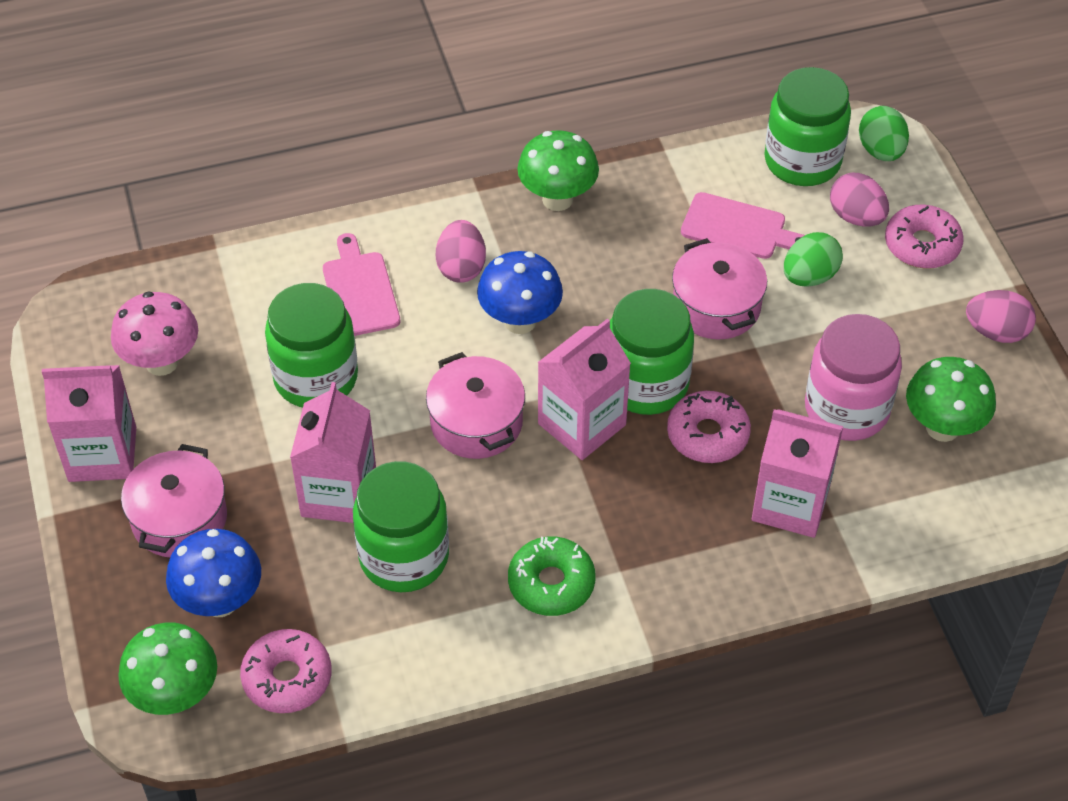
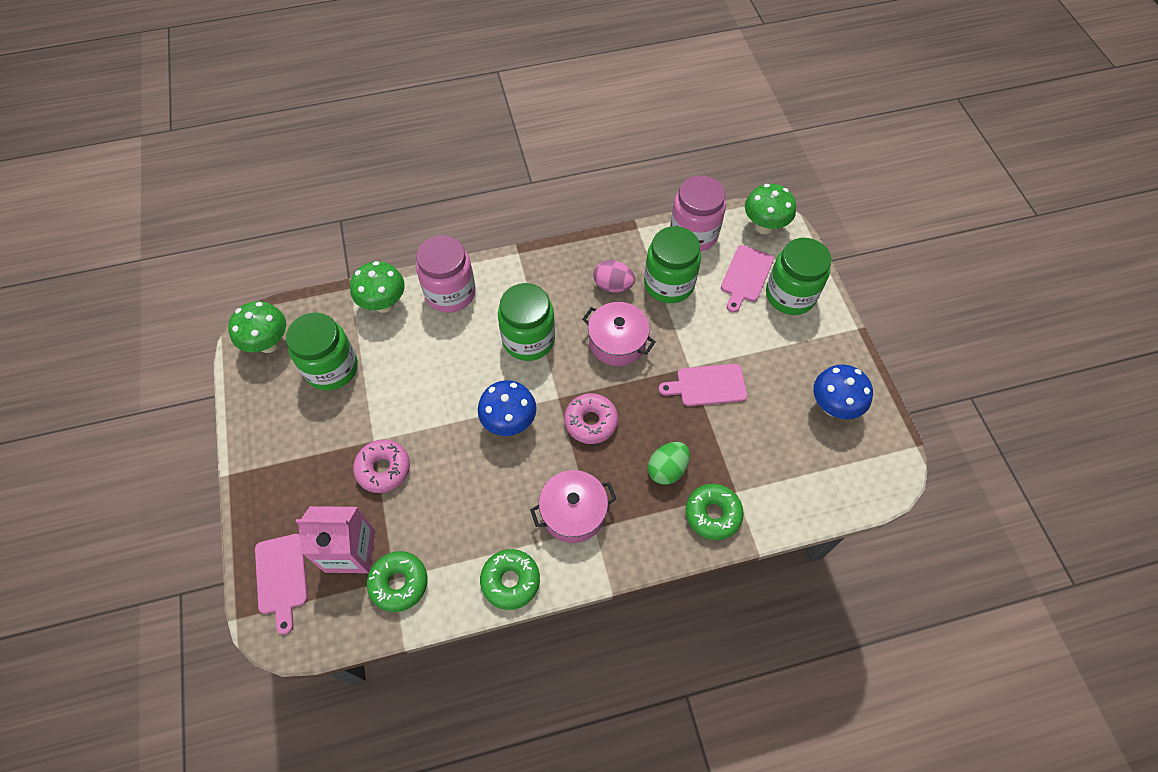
green donut: [508,536,595,616] = 1 -> [367,551,427,612] [480,549,540,610] [685,484,744,540] = 3
green egg: [784,232,843,286] [859,106,909,161] = 2 -> [648,442,690,485] = 1
pink carton: [42,365,136,482] [290,382,376,523] [537,319,631,460] [752,409,843,538] = 4 -> [296,506,375,573] = 1
pink cutting board: [323,233,400,336] [681,192,805,259] = 2 -> [255,534,308,635] [659,364,747,406] [721,245,774,313] = 3
pink donut: [240,629,332,713] [667,391,751,463] [885,204,964,269] = 3 -> [353,439,410,493] [564,393,618,444] = 2
pink egg: [436,220,486,283] [830,173,889,227] [966,290,1036,343] = 3 -> [593,260,635,293] = 1
pink jar: [805,314,902,441] = 1 -> [416,235,476,313] [670,175,726,251] = 2
pink mushroom: [111,292,198,376] = 1 -> none = 0
pink pot: [121,444,227,557] [426,352,525,459] [672,238,767,340] = 3 -> [530,470,616,543] [582,302,656,366] = 2

